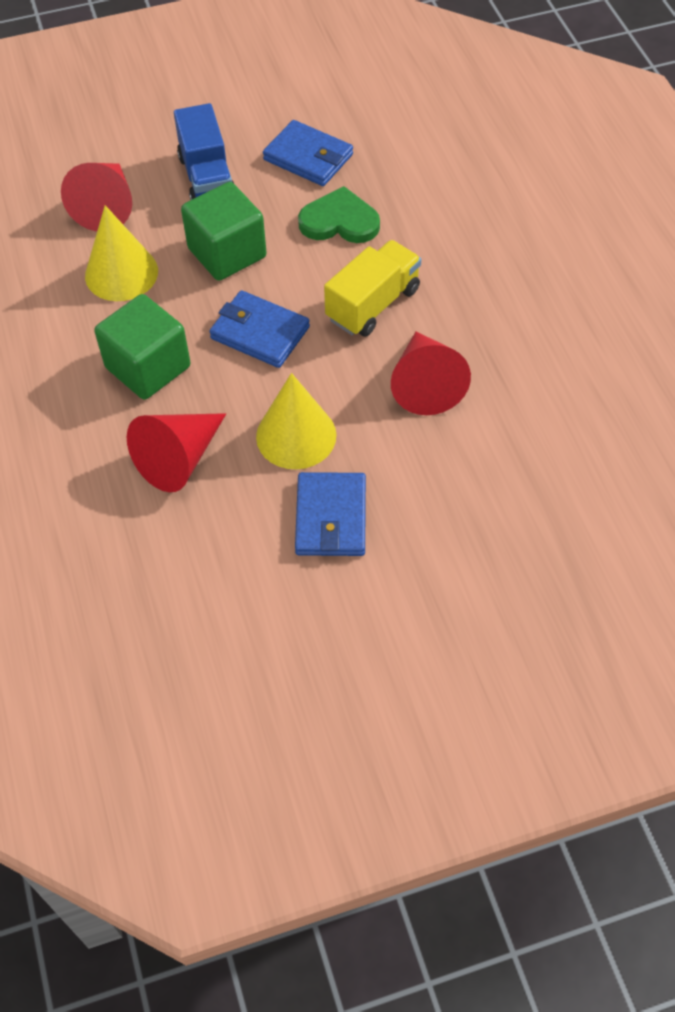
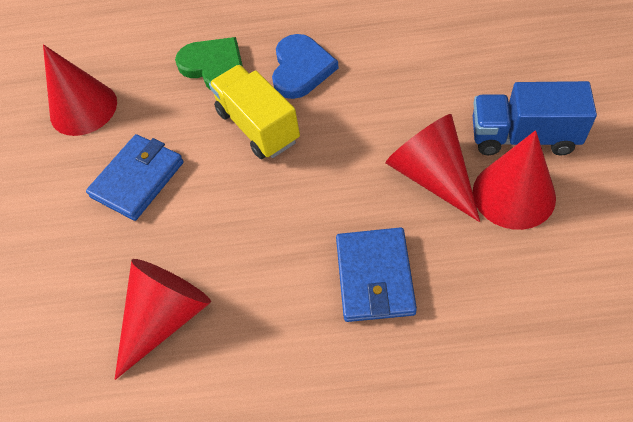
blue heart: none = 0 -> [272,34,339,99] = 1
blue wallet: [209,290,310,368] [263,120,353,186] [295,472,366,556] = 3 -> [86,134,184,221] [336,227,417,322] = 2
green cube: [94,294,190,400] [181,182,267,281] = 2 -> none = 0
red cone: [61,163,132,232] [127,413,226,492] [391,332,471,415] = 3 -> [43,44,117,136] [114,259,211,380] [386,114,480,222] [473,130,556,230] = 4
yellow cone: [85,205,158,301] [256,373,336,469] = 2 -> none = 0

